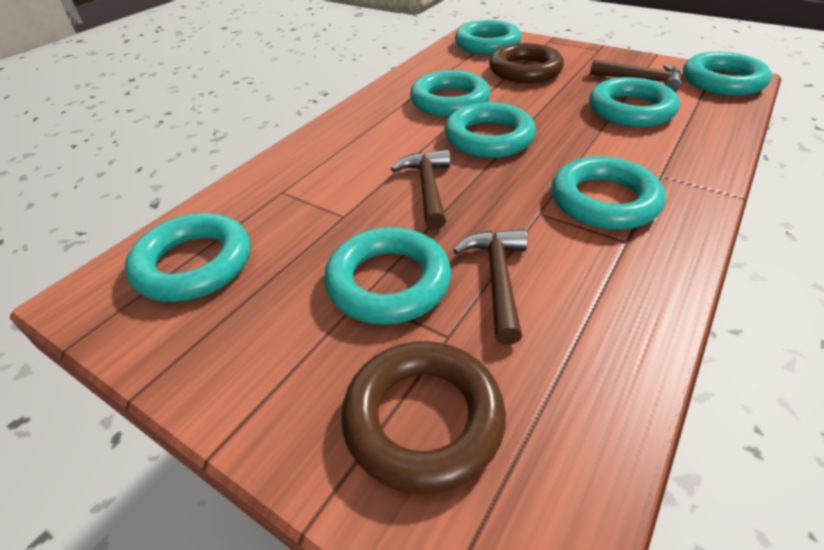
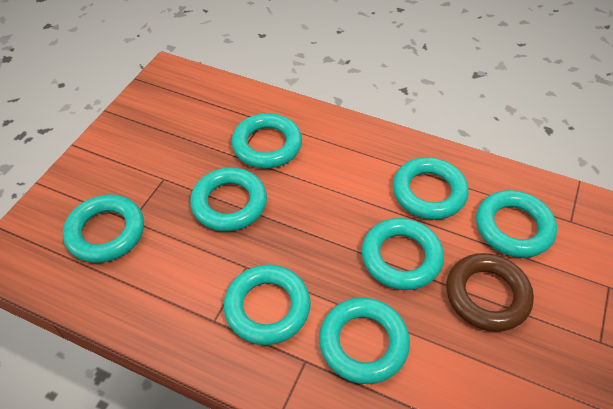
brown hammer: [391,149,450,230] [453,229,528,344] [590,60,682,92] = 3 -> none = 0
brown ring: [341,341,506,494] [489,43,564,83] = 2 -> [446,253,534,332] = 1

